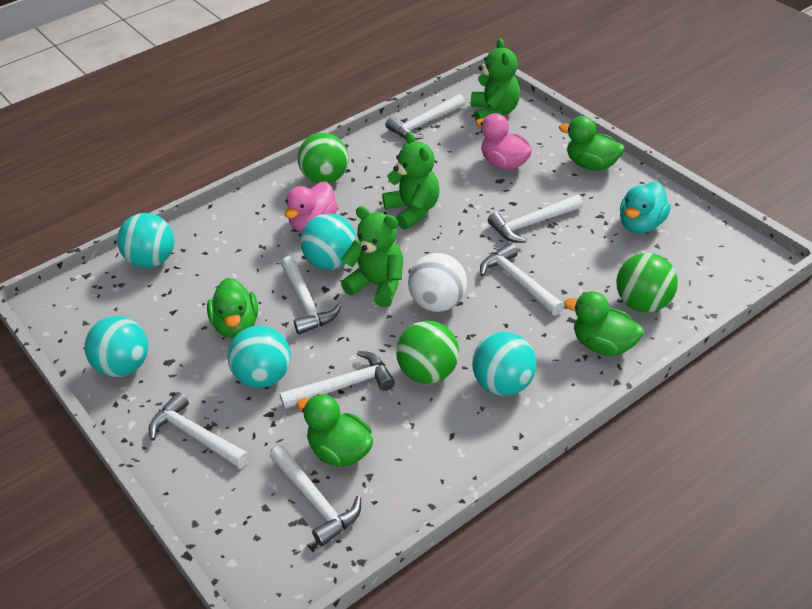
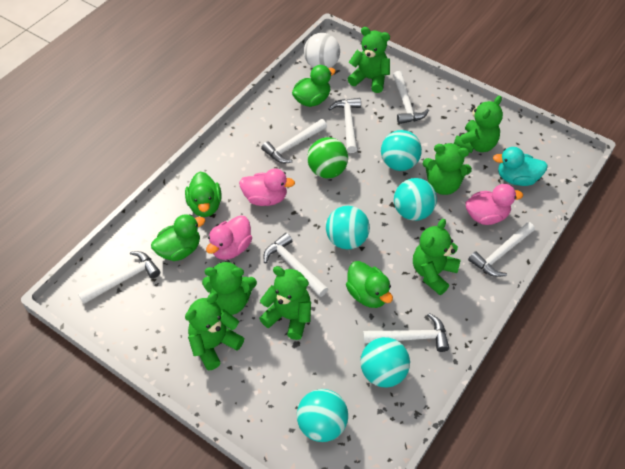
green ball: [298,133,349,184] [396,321,459,384] [616,253,678,312] = 3 -> [307,137,348,178] = 1
green teddy bear: [341,206,403,307] [382,132,440,230] [471,38,520,121] = 3 -> [185,293,244,371] [202,260,257,315] [259,266,311,340] [348,27,390,93] [413,219,461,295] [423,143,472,195] [454,96,503,153] = 7
pink duck: [285,182,338,232] [476,113,532,170] = 2 -> [206,216,252,260] [239,168,295,206] [465,184,523,225] = 3

